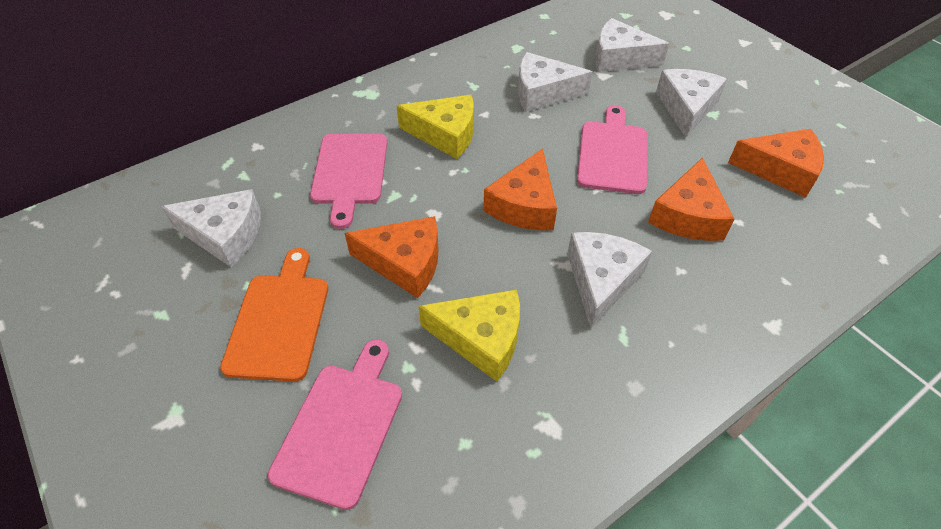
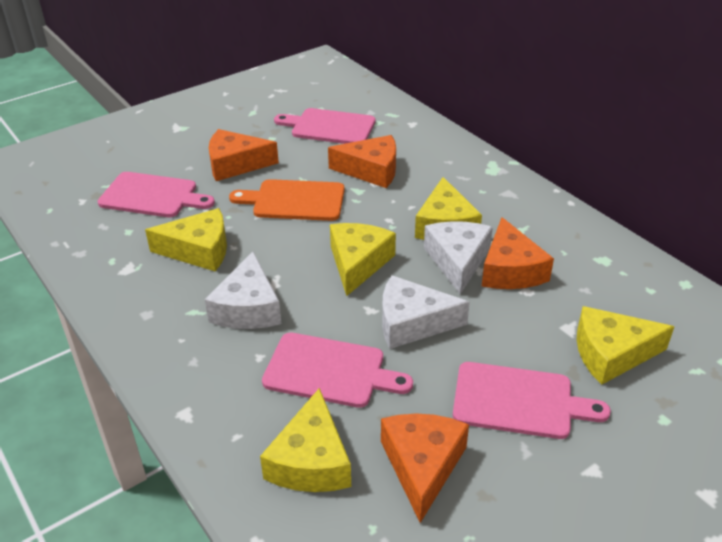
pink cutting board: [268,339,402,510] [310,134,387,229] [577,105,647,194] = 3 -> [98,172,215,217] [262,333,413,408] [274,108,376,144] [453,362,611,439] = 4
white cheese: [161,189,261,268] [518,52,593,112] [567,232,652,329] [595,18,669,72] [656,69,727,138] = 5 -> [205,252,281,329] [382,275,470,349] [424,221,493,294] = 3
yellow cheese: [397,95,474,159] [419,290,520,382] = 2 -> [145,208,227,272] [260,388,351,492] [330,223,396,296] [415,177,482,240] [577,306,675,385] = 5

